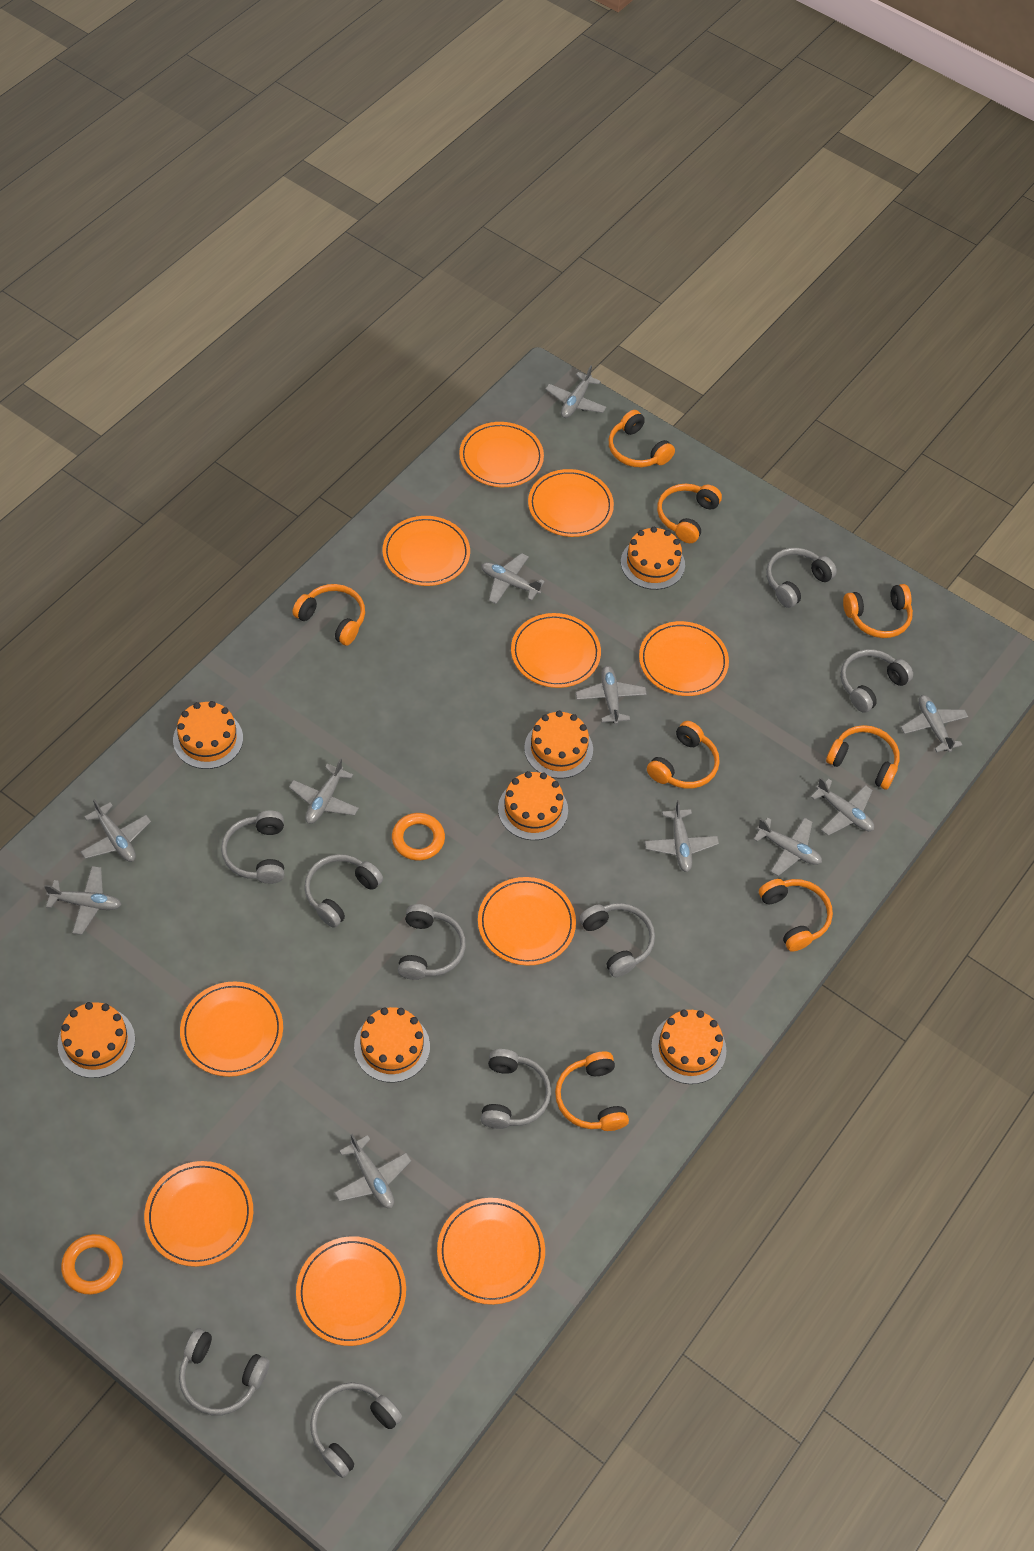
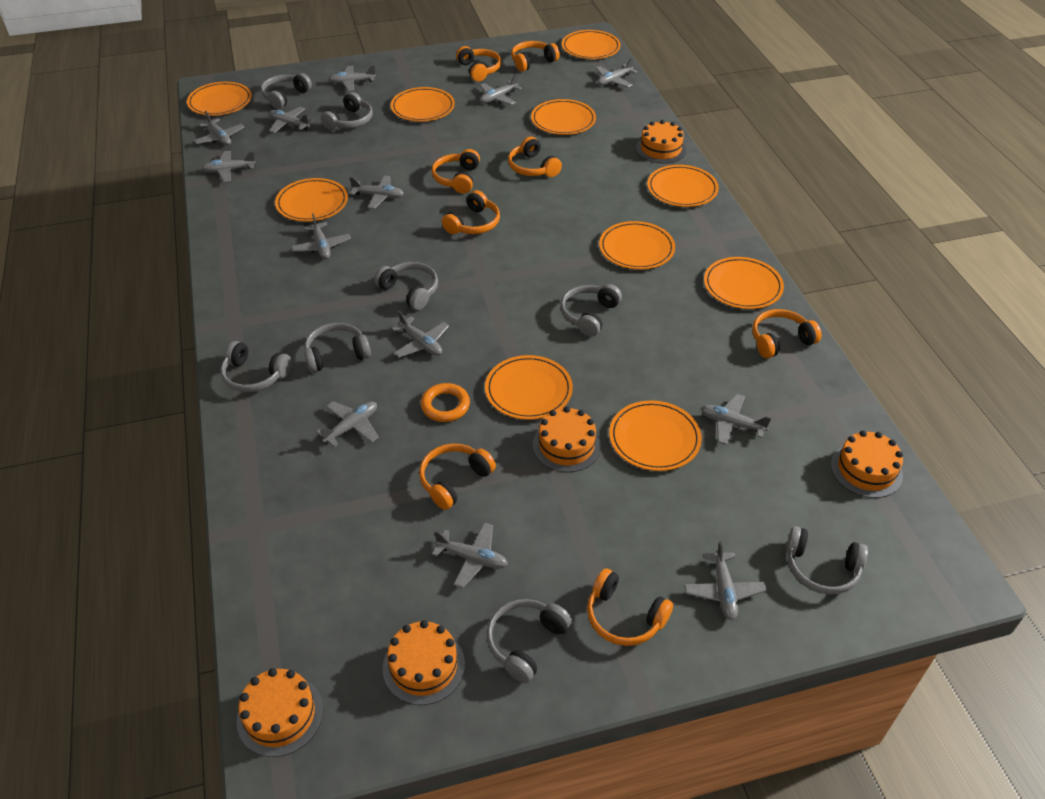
grey headphones: [179,1329,270,1415] [221,811,284,884] [304,854,383,928] [310,1382,402,1478] [398,904,466,980] [481,1049,551,1129] [579,903,655,977] [766,548,837,608] [841,649,913,713] = 9 -> [220,341,292,392] [261,73,312,109] [304,323,371,373] [321,92,373,130] [374,262,438,310] [487,599,572,683] [560,284,622,337] [786,526,868,595] = 8
grey plane: [44,866,122,935] [80,799,151,862] [289,758,359,824] [334,1134,411,1208] [481,553,545,604] [545,365,606,418] [576,666,647,725] [645,800,719,872] [753,817,822,876] [811,778,874,836] [901,695,968,752] = 11 -> [194,111,244,146] [202,151,256,182] [269,107,313,133] [291,213,351,259] [316,401,379,447] [329,65,376,91] [350,175,404,209] [392,311,449,358] [432,522,508,588] [480,74,522,105] [596,58,637,87] [684,541,767,620] [701,394,771,445] = 13
orange cake: [58,1002,135,1078] [173,701,243,769] [354,1007,430,1083] [498,771,568,840] [524,711,593,779] [621,527,685,590] [651,1010,726,1084] = 7 -> [237,668,323,757] [383,620,465,705] [533,406,601,472] [636,120,686,164] [831,430,903,498] = 5
orange ring: [61,1234,123,1294] [392,813,445,861] = 2 -> [421,383,470,422] = 1

